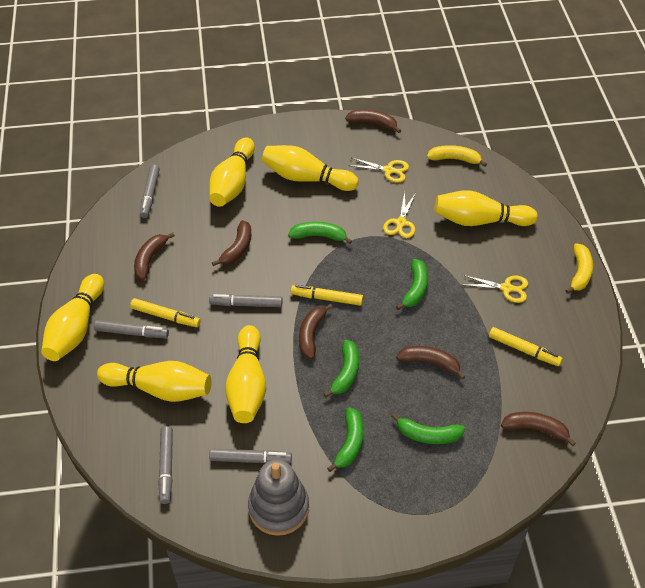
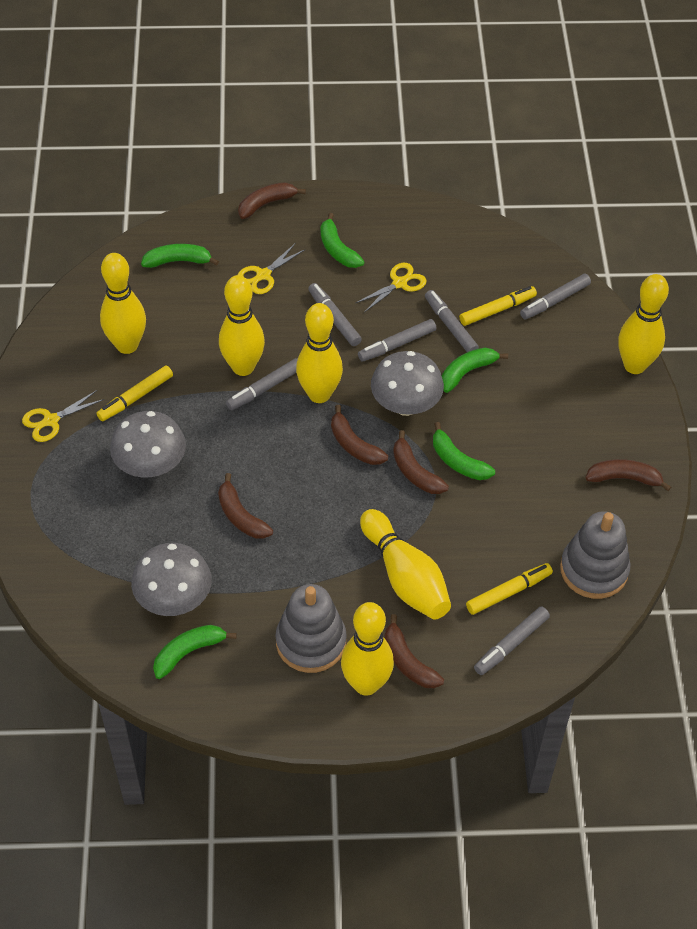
grey marker: [94,320,169,338] [140,165,160,218] [158,426,173,504] [209,294,282,307] [209,448,292,463] = 5 -> [226,358,298,410] [308,283,362,346] [358,319,437,362] [425,290,479,352] [474,606,550,675] [520,274,591,319] = 6
grey mushroom: none = 0 -> [110,411,186,477] [131,543,212,616] [371,351,444,416] = 3
grey stacking toy: [248,460,309,536] = 1 -> [275,584,347,673] [560,511,630,599] = 2
yellow banana: [427,145,487,167] [566,243,593,294] = 2 -> none = 0

